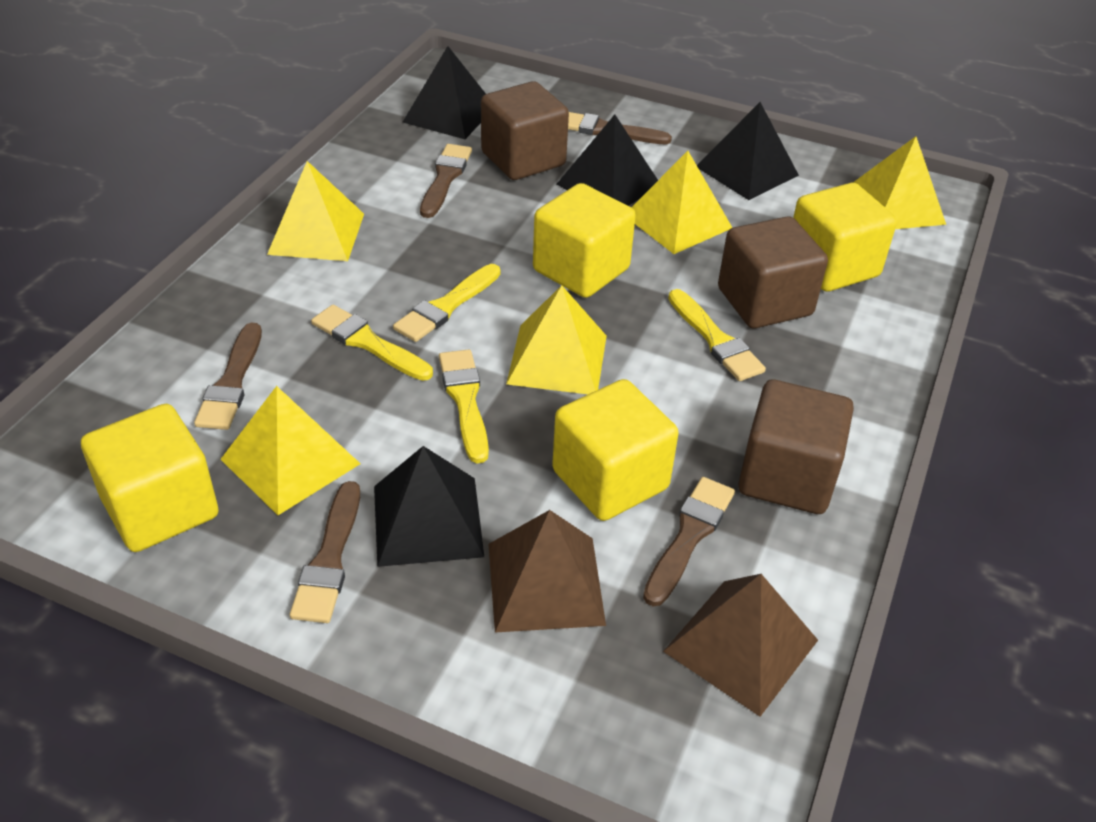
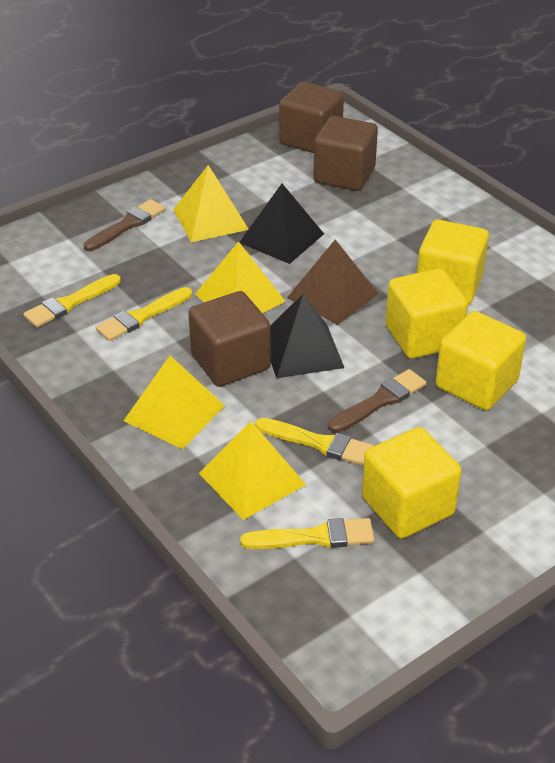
black pyramid: [374,446,484,567] [403,46,486,139] [556,115,658,206] [697,102,799,200] = 4 -> [239,184,324,264] [270,293,344,378] = 2
brown brush: [194,323,262,430] [290,481,360,623] [420,144,472,218] [568,112,672,145] [643,477,735,606] = 5 -> [83,199,165,251] [328,369,426,433] = 2
brown pyramid: [488,510,606,632] [663,574,818,717] = 2 -> [287,239,379,325] = 1
yellow pyramid: [221,386,360,515] [267,161,364,261] [506,285,607,394] [632,151,732,254] [853,136,946,229] = 5 -> [124,356,225,449] [173,165,248,242] [195,242,286,313] [199,421,306,520] = 4

